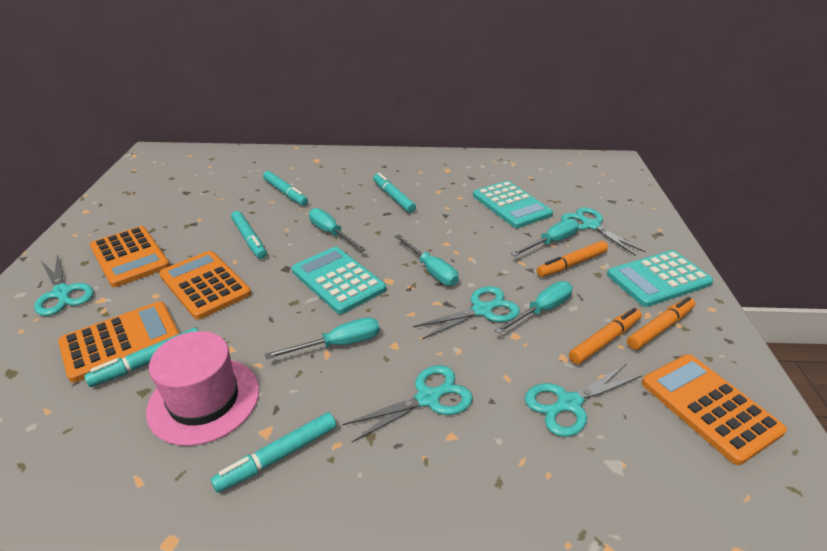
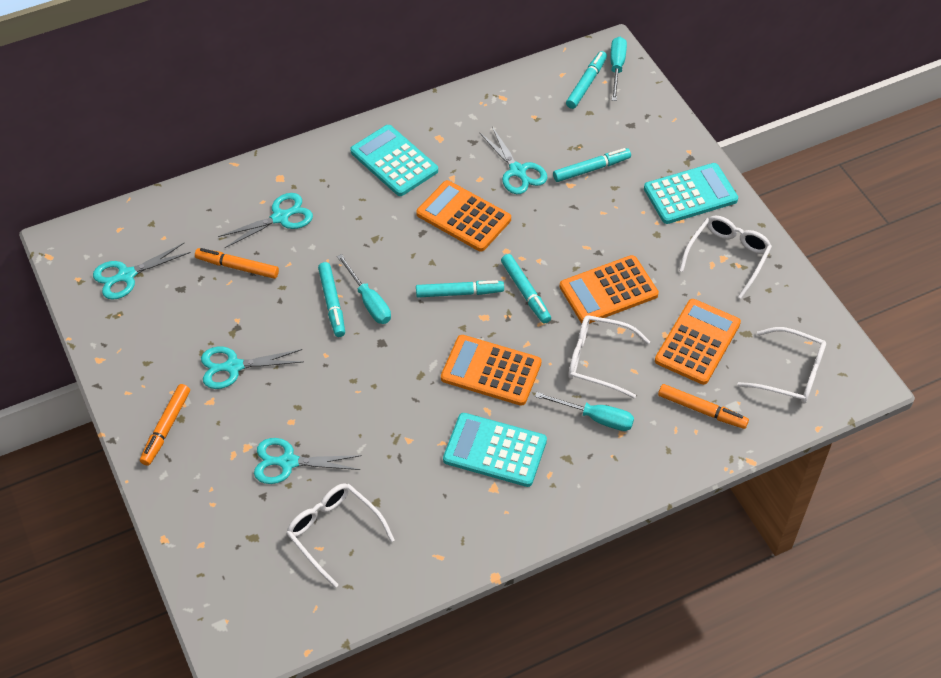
pink hat: [146,331,259,446] = 1 -> none = 0
turquoise screwdriver: [265,317,380,359] [309,208,366,252] [395,234,459,286] [495,281,573,334] [511,219,579,256] = 5 -> [337,254,391,324] [535,392,634,431] [610,37,627,101] = 3
white glasses: none = 0 -> [286,483,395,588] [568,315,650,398] [679,215,772,299] [737,327,826,404] = 4

